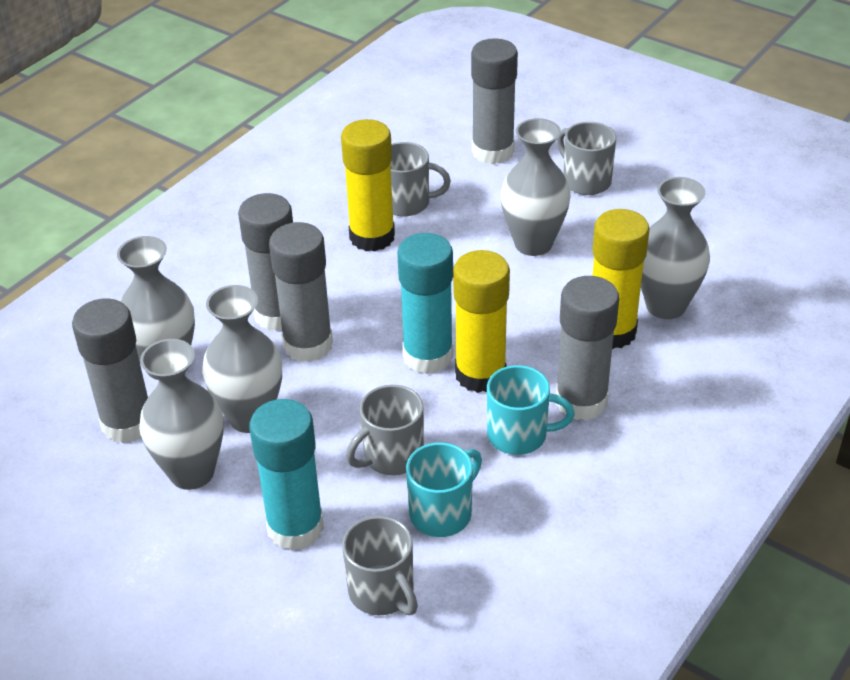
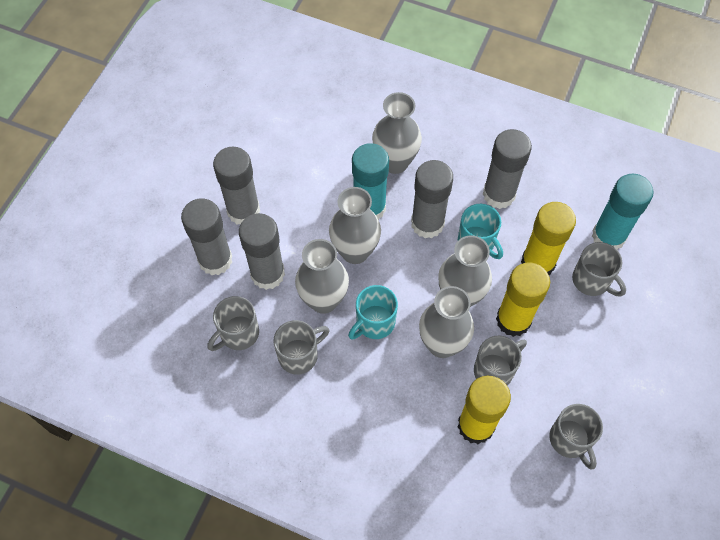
grey mug: [342,516,418,615] [346,385,424,475] [390,142,451,217] [557,122,616,195] = 4 -> [208,296,259,351] [273,320,329,375] [474,336,527,385] [549,404,603,469] [572,242,626,297] = 5

